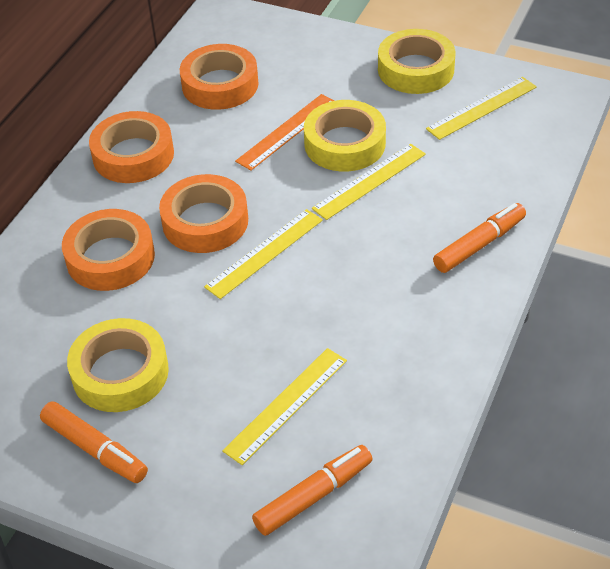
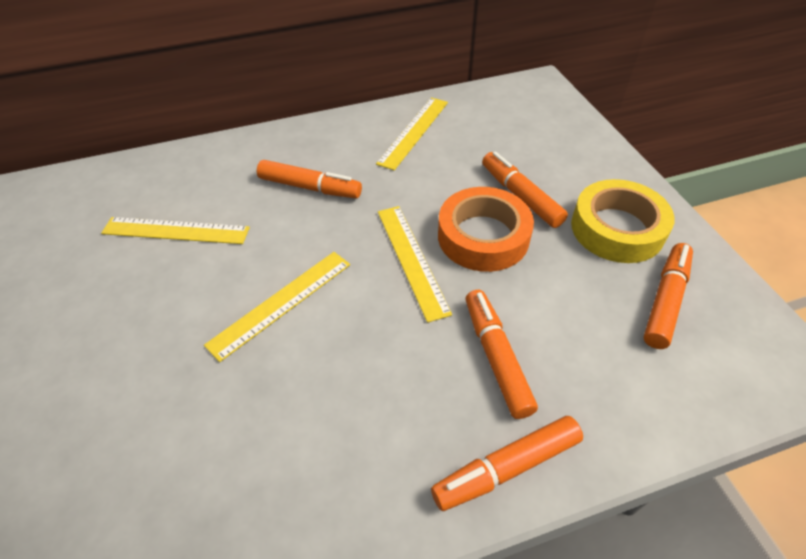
orange marker: [40,401,148,483] [252,445,373,536] [433,203,526,273] = 3 -> [257,160,362,198] [431,416,583,511] [466,290,538,419] [482,152,568,228] [643,243,693,349] = 5
orange ruler: [235,94,335,170] = 1 -> none = 0
orange tape: [62,209,155,291] [89,111,174,183] [159,174,248,253] [180,44,258,110] = 4 -> [438,187,534,272] = 1
yellow tape: [67,318,169,412] [304,100,386,171] [378,29,456,94] = 3 -> [571,179,675,263] = 1

